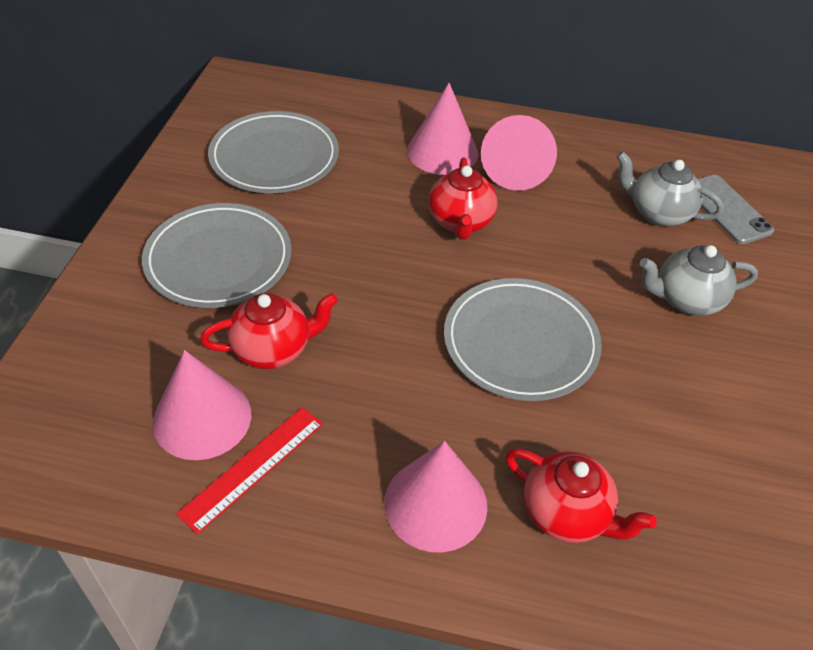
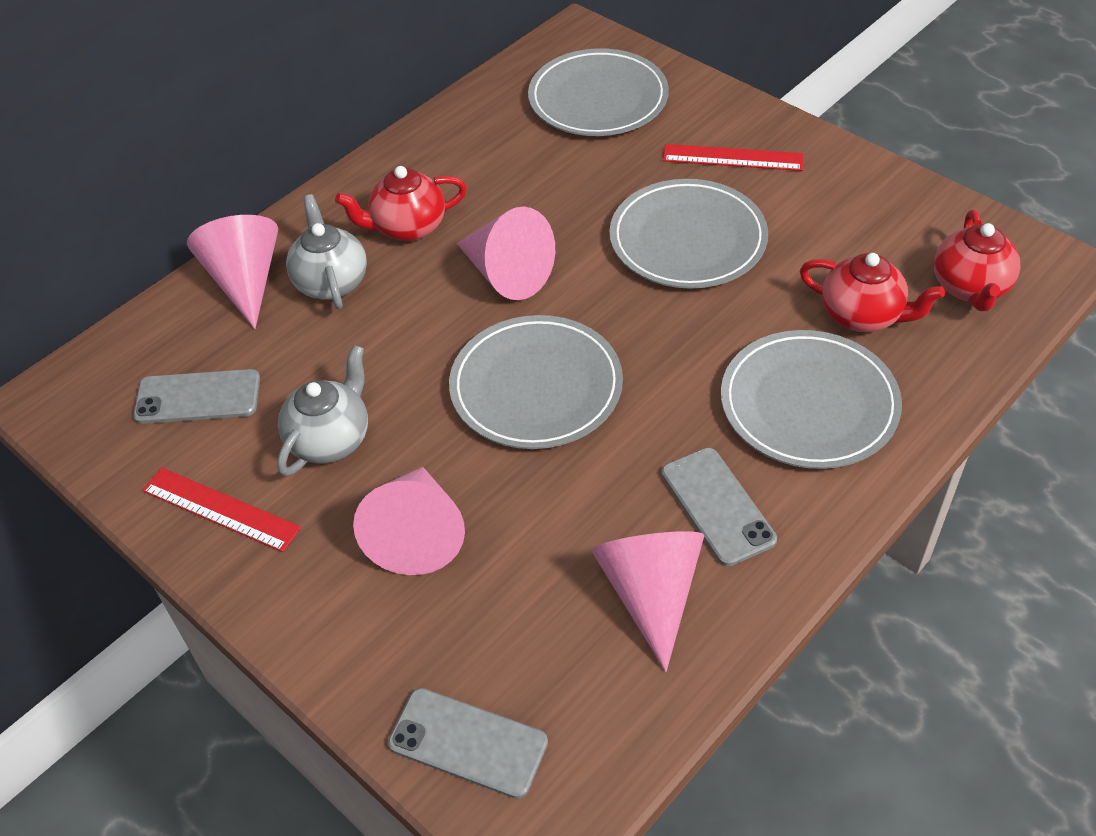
grey phone: [697,175,774,244] = 1 -> [133,369,260,424] [388,688,548,799] [661,448,777,566] = 3
grey plate: [142,203,292,308] [208,111,339,193] [444,278,602,401] = 3 -> [449,315,623,449] [528,48,669,136] [609,179,768,289] [721,330,902,469] = 4
red ruler: [176,407,323,534] = 1 -> [142,468,301,552] [663,144,804,171] = 2

